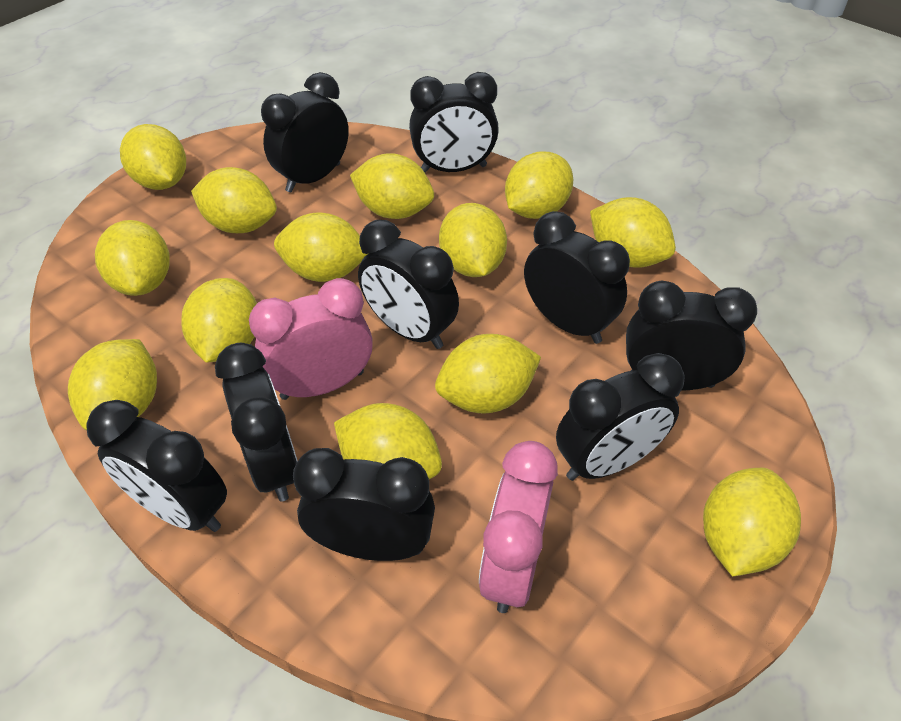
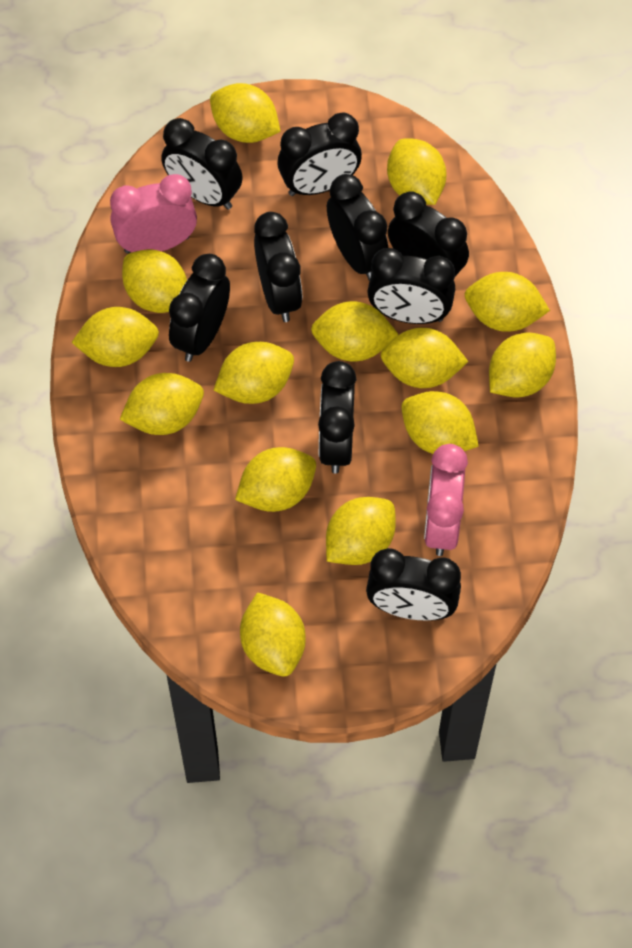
yellow lemon: [68,339,157,430] [95,220,170,296] [120,124,186,190] [181,278,257,363] [191,167,277,233] [274,213,367,282] [334,403,442,479] [350,153,434,219] [435,334,541,413] [439,203,507,277] [505,151,573,219] [590,197,676,268] [703,468,801,576] = 13 -> [71,307,159,367] [120,373,204,435] [122,249,187,313] [210,83,281,143] [213,342,294,404] [235,447,316,512] [240,592,306,677] [311,301,398,362] [326,497,396,565] [380,328,468,388] [387,138,446,205] [401,391,479,454] [465,272,550,332] [489,333,556,397] = 14

